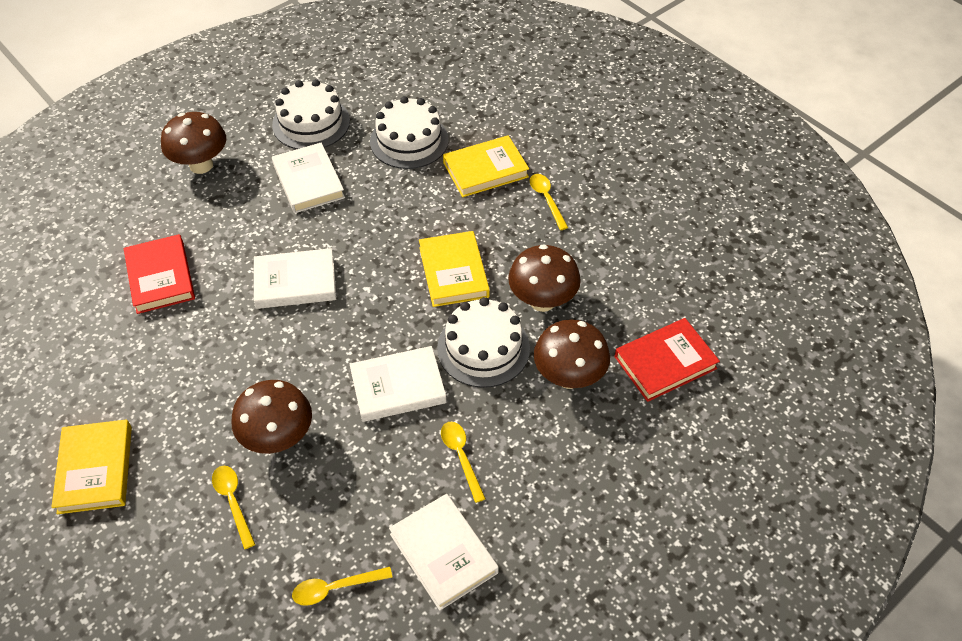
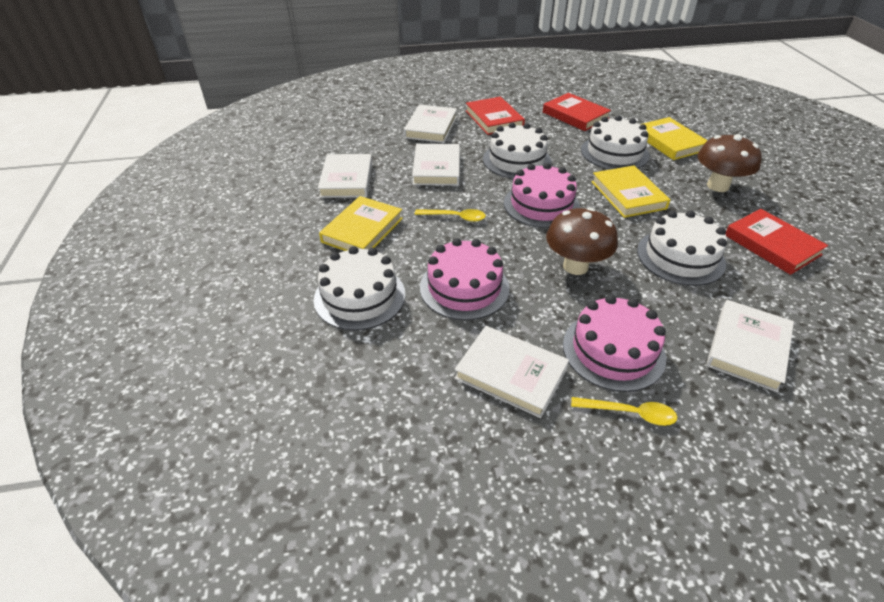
brown mushroom: [161,112,226,174] [231,380,312,454] [508,244,581,312] [534,319,610,389] = 4 -> [546,208,618,275] [698,134,762,192] = 2
pink cake: none = 0 -> [420,238,510,320] [504,163,580,228] [563,295,666,392] = 3
red book: [123,234,195,314] [615,318,720,402] = 2 -> [466,97,525,135] [543,93,611,131] [726,209,828,275] = 3
white book: [254,248,336,309] [272,143,345,213] [350,346,446,422] [389,494,499,611] = 4 -> [318,154,372,198] [404,104,457,143] [412,144,460,186] [455,326,569,418] [706,300,794,392] = 5
white cake: [272,79,350,149] [370,96,449,169] [437,297,530,388] = 3 -> [314,246,405,331] [483,123,551,179] [581,115,650,169] [637,210,727,286] = 4
yellow spoon: [212,466,255,549] [292,567,393,606] [441,421,486,503] [530,174,568,230] = 4 -> [415,209,486,222] [571,397,677,426] = 2

